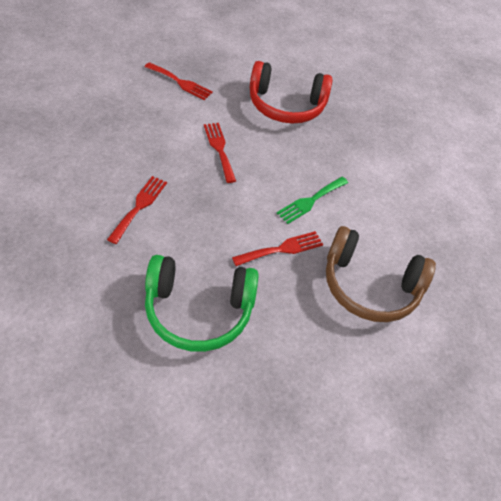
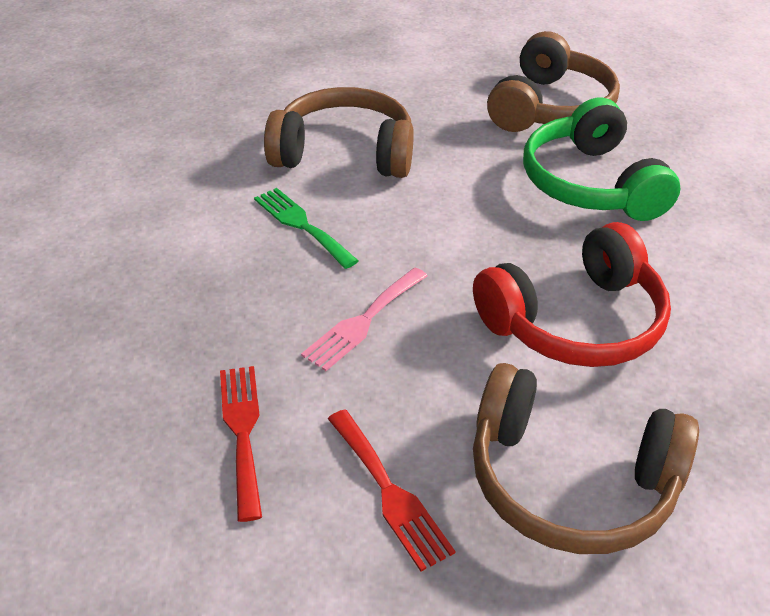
brown headphones: [326,226,436,322] = 1 -> [264,87,414,178] [473,363,699,554] [487,31,620,132] = 3
pink fork: none = 0 -> [301,268,428,371] = 1
red fork: [107,176,167,244] [145,62,213,100] [204,123,236,183] [232,231,323,266] = 4 -> [220,366,262,522] [328,410,456,572] = 2

